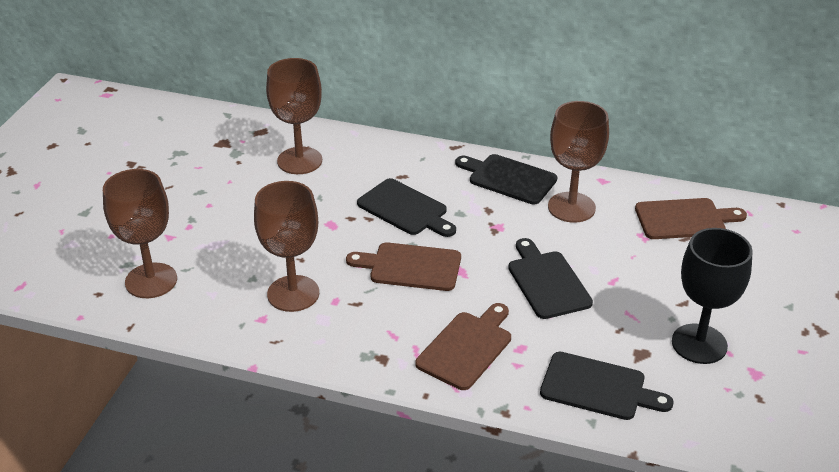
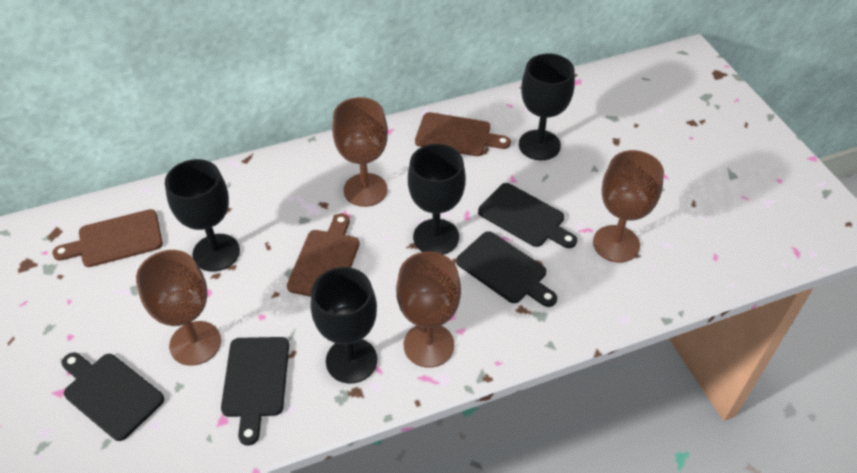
black goblet: [672,228,753,364] = 1 -> [165,159,240,272] [311,267,377,383] [408,144,466,255] [519,53,575,160] = 4

